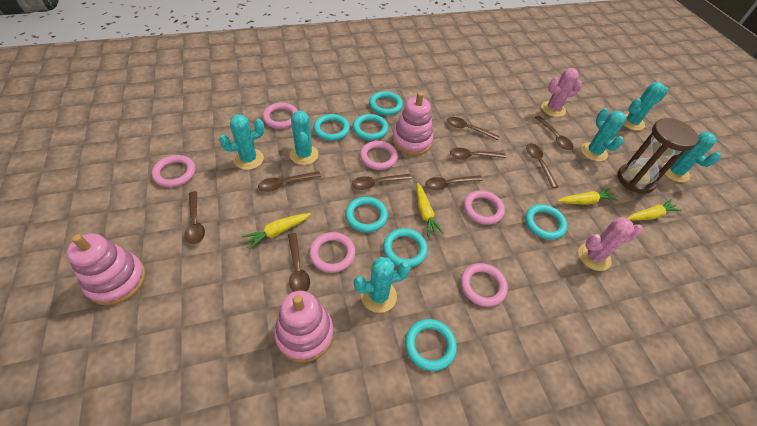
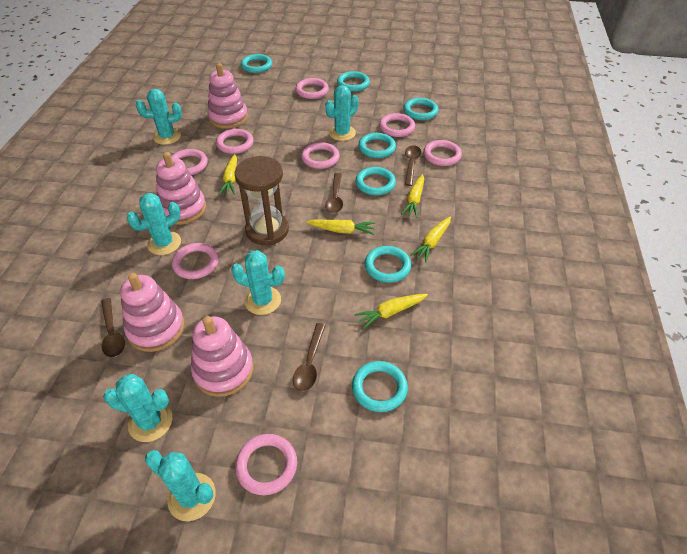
brown spoon: [184,191,205,244] [258,171,321,192] [288,233,310,292] [352,174,412,190] [425,175,483,191] [447,117,500,140] [450,148,506,159] [526,143,558,188] [535,116,573,150] = 9 -> [101,298,125,358] [293,323,326,391] [325,173,343,213] [405,145,421,186] = 4
pink cactus: [541,68,582,117] [578,217,642,271] = 2 -> none = 0
pink ring: [152,155,195,187] [263,103,298,129] [309,232,356,273] [360,141,398,170] [461,263,508,307] [464,190,505,225] = 6 -> [171,149,208,175] [172,243,219,279] [216,129,254,154] [235,434,297,495] [295,78,329,99] [301,142,340,169] [379,113,415,137] [423,140,462,166] = 8
pink stacking toy: [67,234,146,305] [274,291,334,363] [392,92,433,156] = 3 -> [120,273,184,352] [156,152,206,225] [191,316,253,397] [207,63,248,129] = 4
yellow carrot: [242,213,311,249] [417,183,444,237] [558,188,618,205] [628,199,682,220] = 4 -> [219,154,237,195] [306,219,375,235] [354,294,428,329] [401,174,424,218] [410,217,451,262] = 5

